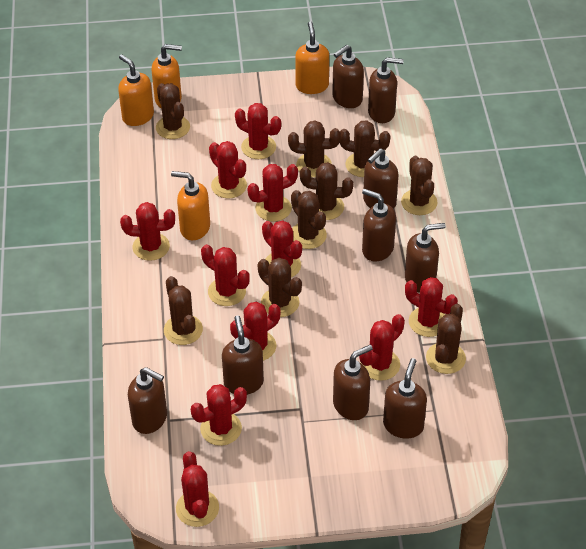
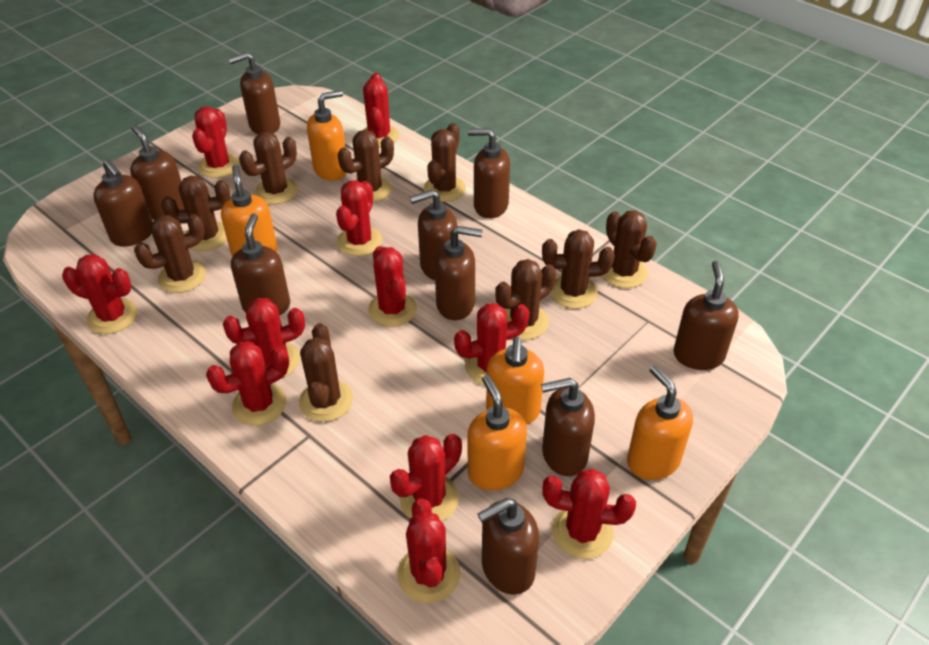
brown soap dispenser: [128,367,167,434] [222,315,264,395] [332,45,364,108] [333,345,373,420] [362,189,396,262] [363,148,398,209] [368,57,404,123] [383,358,427,439] [405,223,446,293] = 9 -> [93,159,153,247] [130,124,185,220] [228,52,280,134] [231,213,290,315] [410,190,457,280] [435,226,483,320] [468,128,510,218] [478,498,539,595] [541,378,595,476] [674,261,739,370] = 10
orange soap dispenser: [118,54,154,126] [152,44,182,108] [171,171,210,240] [295,21,329,94] = 4 -> [221,164,278,257] [307,90,347,181] [467,375,527,490] [486,337,544,425] [627,365,693,480] = 5

